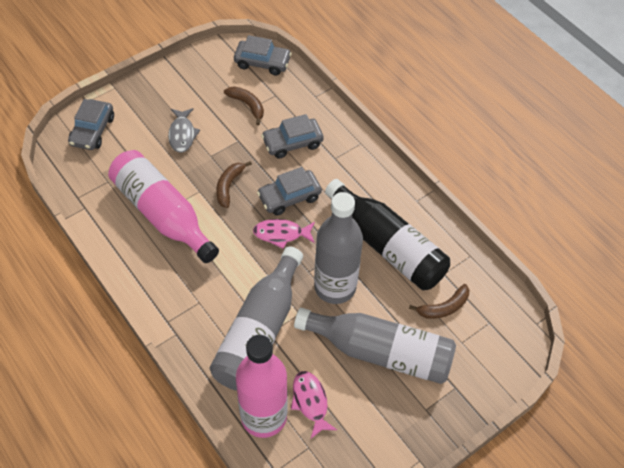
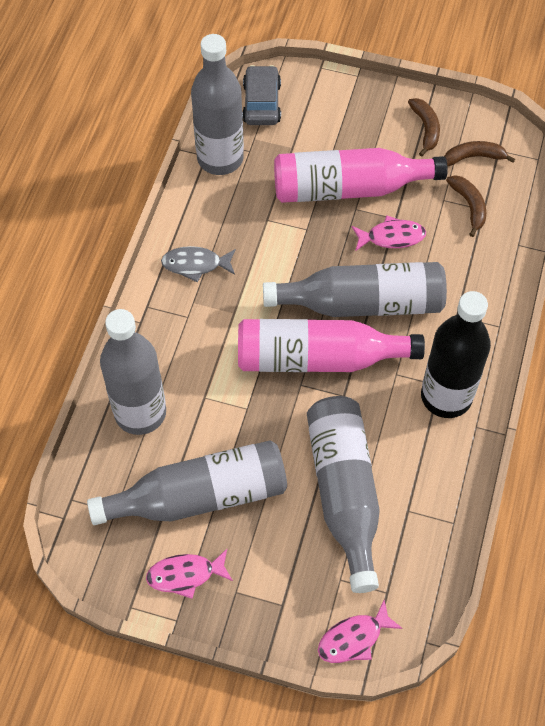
grey bottle: [210,246,303,391] [294,308,456,384] [314,192,363,304] = 3 -> [87,440,287,525] [100,309,166,435] [191,34,244,175] [263,262,447,317] [307,396,380,593] = 5
grey car: [68,99,114,150] [234,35,292,76] [257,167,322,215] [261,114,324,159] = 4 -> [242,65,281,125] = 1
pink fish: [253,219,315,249] [291,371,337,438] = 2 -> [146,549,233,599] [318,600,403,663] [352,215,426,251] = 3

